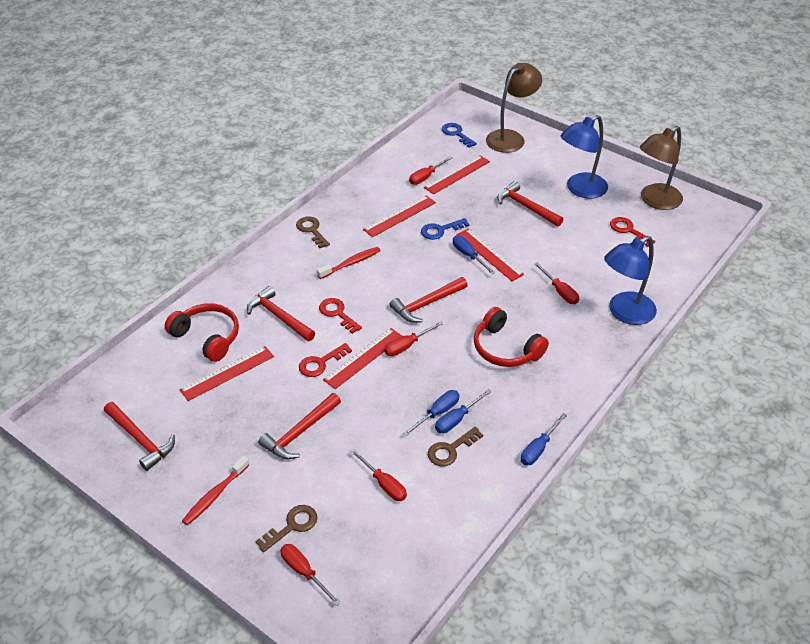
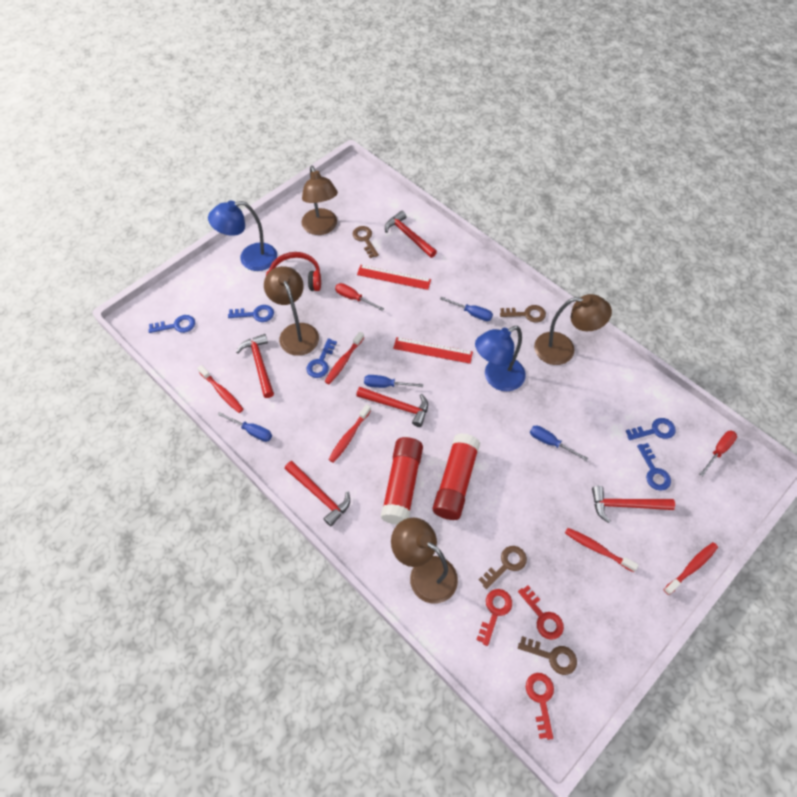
blue key: [421,218,469,240] [442,123,477,147] = 2 -> [148,315,195,333] [228,305,274,322] [307,338,337,378] [626,418,676,440] [637,443,671,491] = 5
brown key: [255,505,318,552] [296,216,330,248] [428,427,483,467] = 3 -> [353,226,379,258] [479,546,527,589] [500,305,546,323] [518,636,577,675] = 4
brown lamp: [486,63,542,153] [640,126,683,210] = 2 -> [264,266,319,356] [301,165,338,235] [391,518,458,604] [534,294,612,365] = 4
red glue stick: none = 0 -> [380,437,423,525] [433,433,480,520] = 2
red headphones: [165,303,239,362] [474,307,549,367] = 2 -> [266,252,321,291] = 1
red ruler: [179,346,274,401] [323,328,402,389] [363,195,436,237] [424,155,490,194] [457,228,524,281] = 5 -> [357,265,431,290] [393,337,473,364] = 2
red screwdriver: [280,544,341,606] [350,448,407,501] [384,321,443,356] [409,156,453,185] [534,263,579,304] = 5 -> [335,283,384,310] [700,431,737,476] = 2
red toothbrush: [182,456,250,526] [317,247,381,279] = 2 -> [197,365,244,413] [324,331,364,384] [328,404,371,463] [565,528,639,572] [664,542,718,595] = 5

